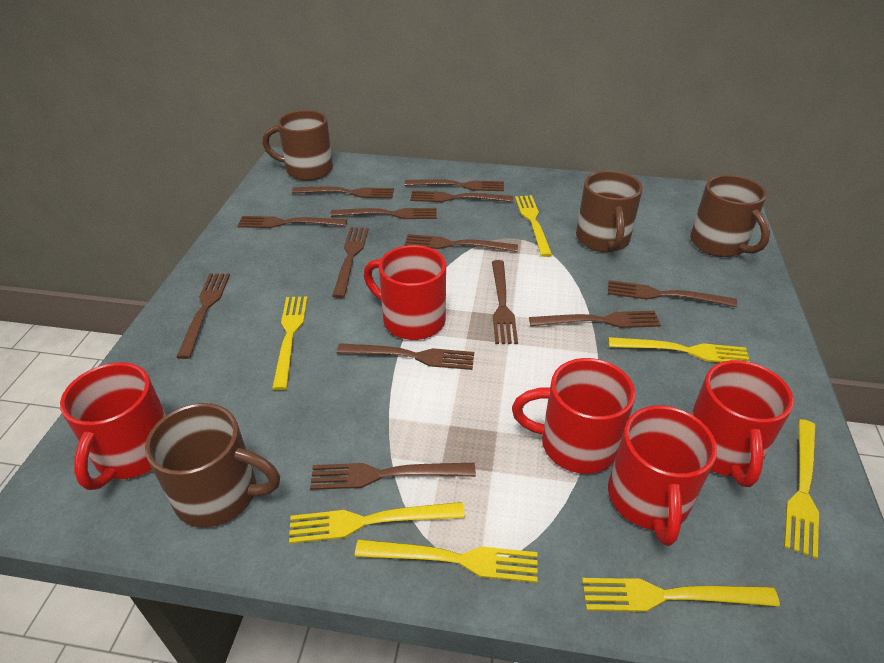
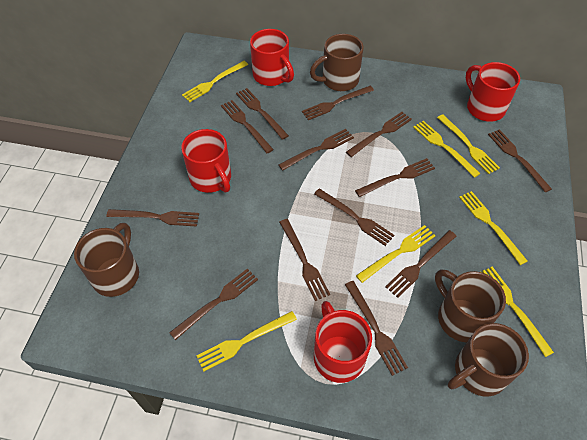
red mug: [60,362,166,490] [364,245,446,340] [512,358,635,474] [608,405,717,546] [691,360,794,487] = 5 -> [181,129,231,193] [250,29,294,86] [314,301,372,383] [466,62,520,122] = 4

